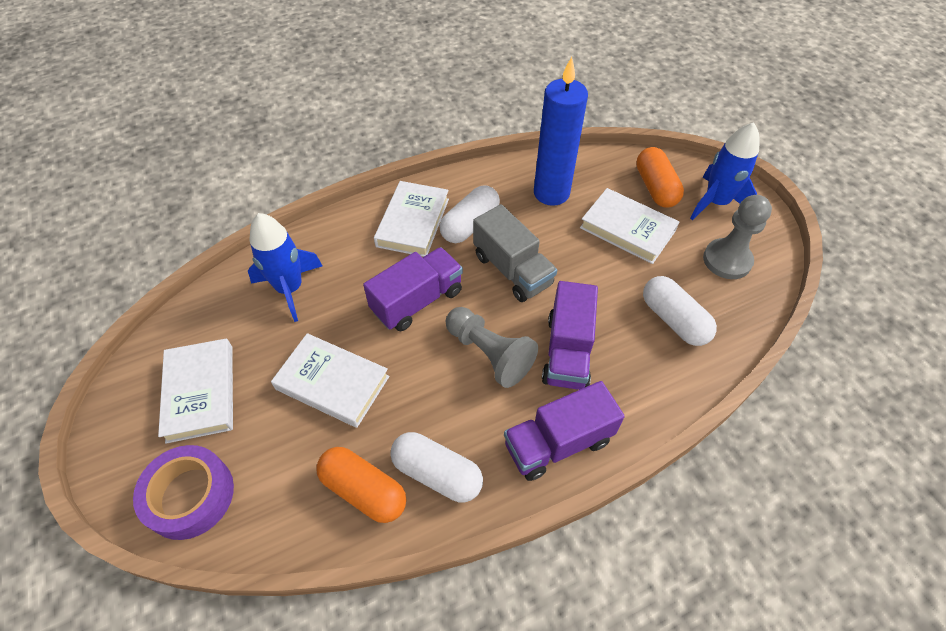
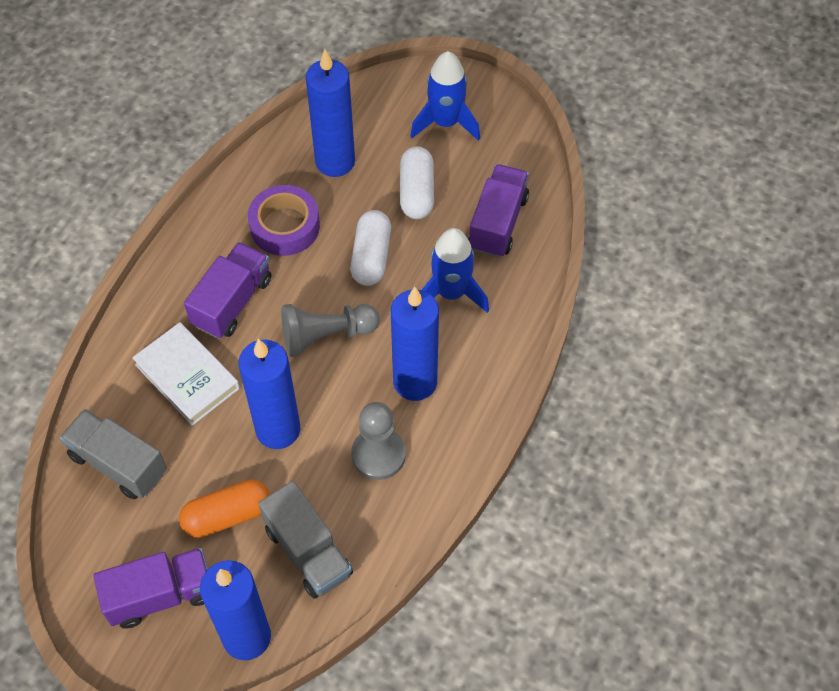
blue candle: [534,57,588,206] = 1 -> [200,560,271,660] [239,339,300,449] [306,49,355,177] [391,287,439,401] = 4
grey truck: [473,204,557,302] = 1 -> [60,409,167,499] [258,481,353,599] = 2
orange capsule: [316,447,406,523] [636,147,684,207] = 2 -> [179,479,270,538] = 1
white book: [158,338,233,444] [271,333,389,428] [374,181,449,257] [580,188,679,264] = 4 -> [132,322,240,426] = 1
white capsule: [390,432,483,502] [439,185,500,243] [643,276,717,346] = 3 -> [350,210,391,286] [400,146,434,219] = 2

